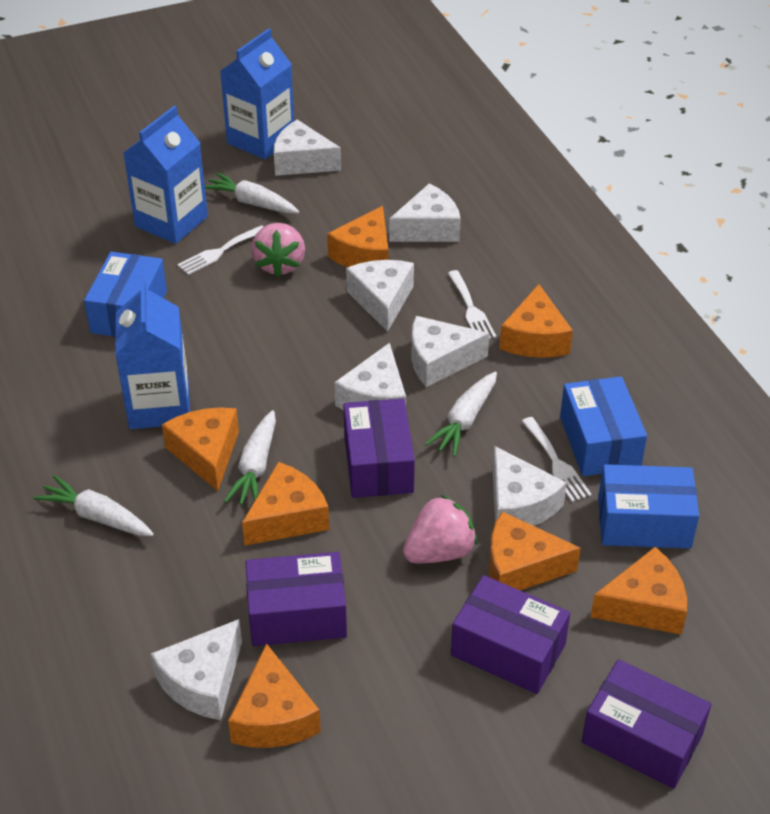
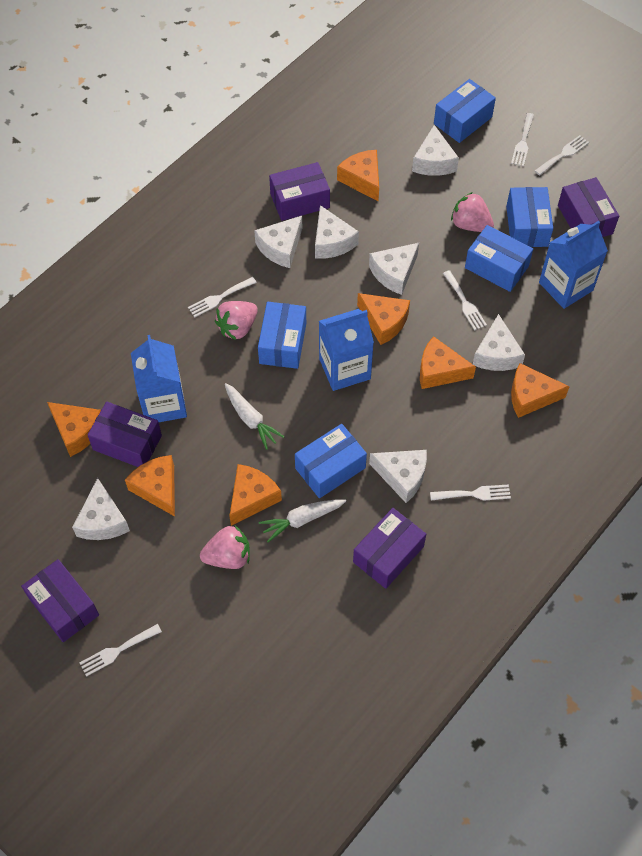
blue box: [84,252,167,337] [560,376,647,476] [598,464,699,548] = 3 -> [258,302,306,369] [295,424,367,498] [434,79,496,143] [465,225,533,292] [506,187,553,247] = 5
pink strawberry: [251,223,305,277] [403,495,477,563] = 2 -> [200,526,250,569] [215,301,258,340] [451,192,494,232] = 3
purple box: [246,552,347,646] [344,398,415,498] [451,575,570,694] [581,659,711,789] = 4 -> [21,559,99,642] [87,402,162,467] [269,162,330,221] [353,508,426,589] [558,177,619,237] = 5
white carrot: [33,475,154,536] [205,172,299,214] [224,410,276,505] [425,372,497,457] = 4 -> [225,383,285,450] [259,499,346,543] = 2
white fork: [177,225,264,275] [448,270,496,339] [522,417,592,502] = 3 -> [79,624,162,677] [188,277,257,317] [430,484,511,501] [443,270,487,330] [511,113,534,166] [535,135,589,175] = 6

